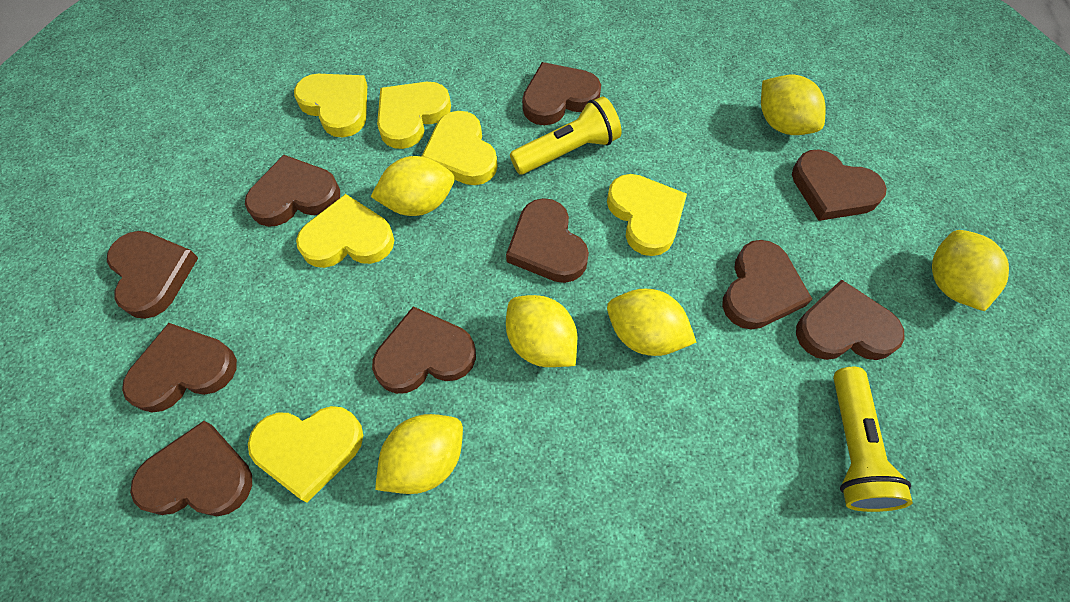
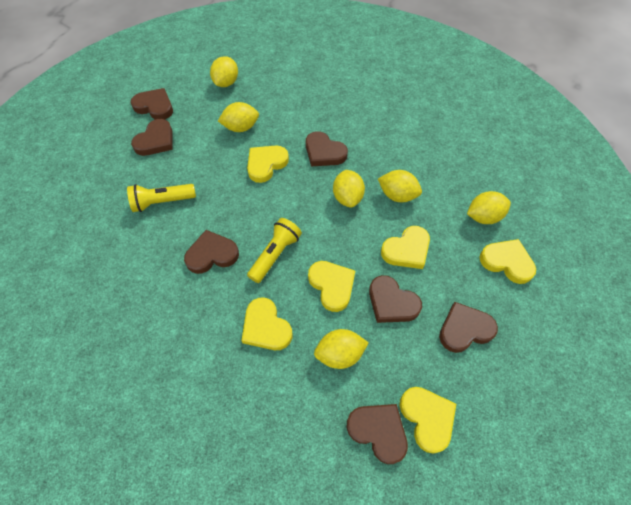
brown heart: [107,231,198,319] [122,323,237,413] [130,421,252,516] [245,155,340,227] [372,306,476,394] [506,198,589,283] [522,62,601,125] [722,240,812,330] [792,150,887,221] [796,279,905,360] = 10 -> [131,88,173,120] [131,119,173,156] [184,230,239,274] [306,131,348,167] [347,404,408,464] [369,275,422,323] [439,302,498,353] = 7

